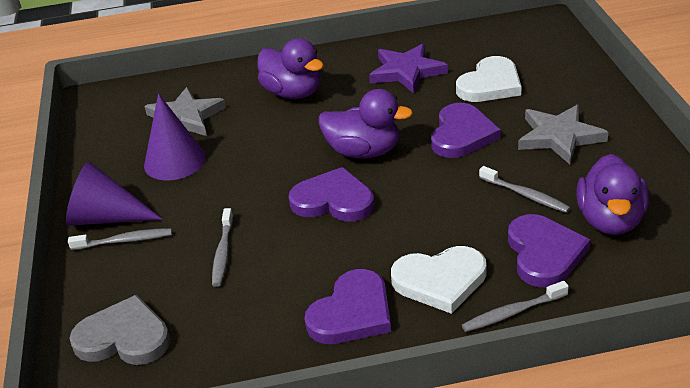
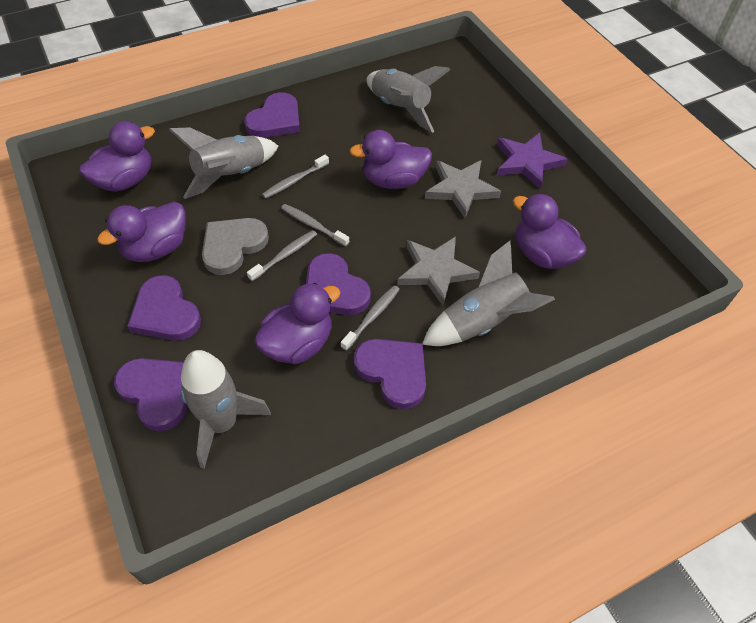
grey rocket: none = 0 -> [169,127,278,199] [181,350,271,469] [367,66,451,133] [423,240,555,346] = 4
purple cone: [66,161,163,226] [144,94,206,180] = 2 -> none = 0
purple duck: [257,38,324,99] [318,89,413,159] [576,154,649,235] = 3 -> [79,121,155,192] [97,202,186,262] [254,283,341,364] [349,130,432,189] [513,194,587,269] = 5
purple heart: [289,167,374,222] [305,269,391,344] [431,103,501,158] [508,214,590,287] = 4 -> [114,358,187,431] [127,275,201,341] [244,92,300,138] [306,253,371,315] [354,339,426,409] = 5
white heart: [391,246,487,314] [456,56,522,102] = 2 -> none = 0

